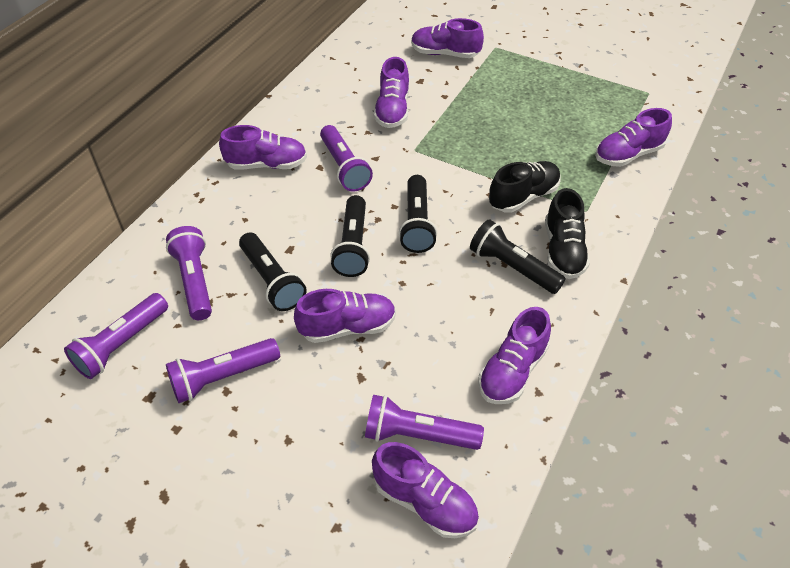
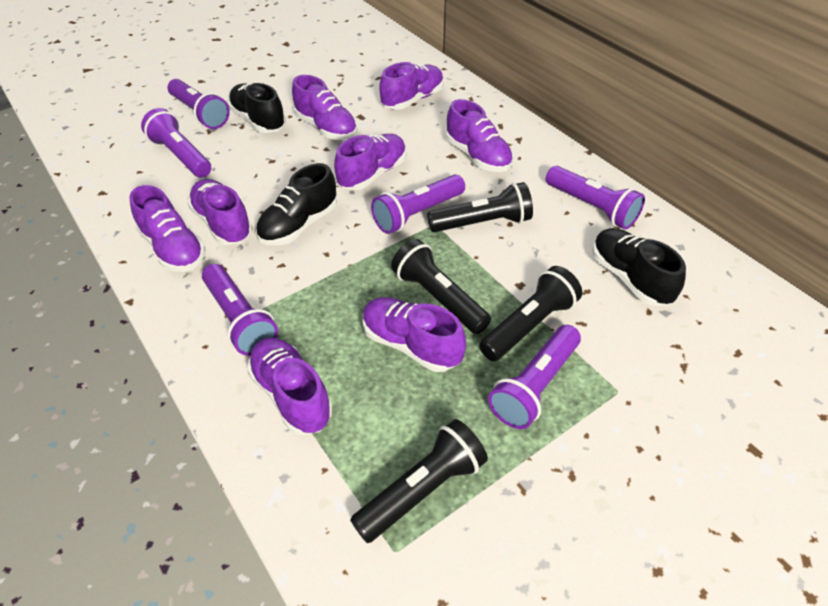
black shoe: [489,161,561,213] [545,188,590,279] = 2 -> [228,83,286,133] [256,163,337,245] [592,228,686,306] = 3
purple flashlight: [64,293,168,379] [166,226,212,320] [166,338,280,403] [320,125,373,192] [365,395,484,450] = 5 -> [141,108,211,178] [168,79,230,129] [202,264,278,356] [371,174,465,234] [488,325,581,429] [546,166,645,229] = 6
purple shoe: [219,125,307,170] [294,289,396,343] [372,442,479,538] [374,57,409,128] [411,18,484,58] [478,307,551,404] [595,108,672,167] = 7 -> [129,185,206,272] [187,179,253,245] [247,338,333,435] [292,75,357,140] [334,134,406,190] [363,297,466,372] [379,62,444,110] [446,99,513,172] = 8

